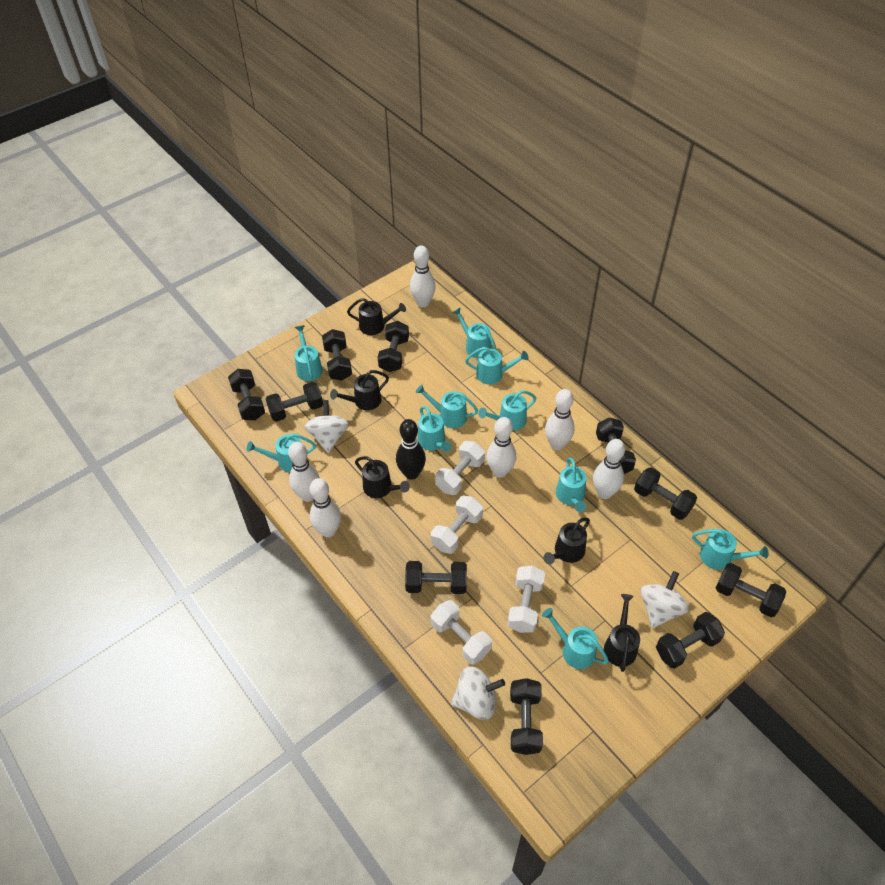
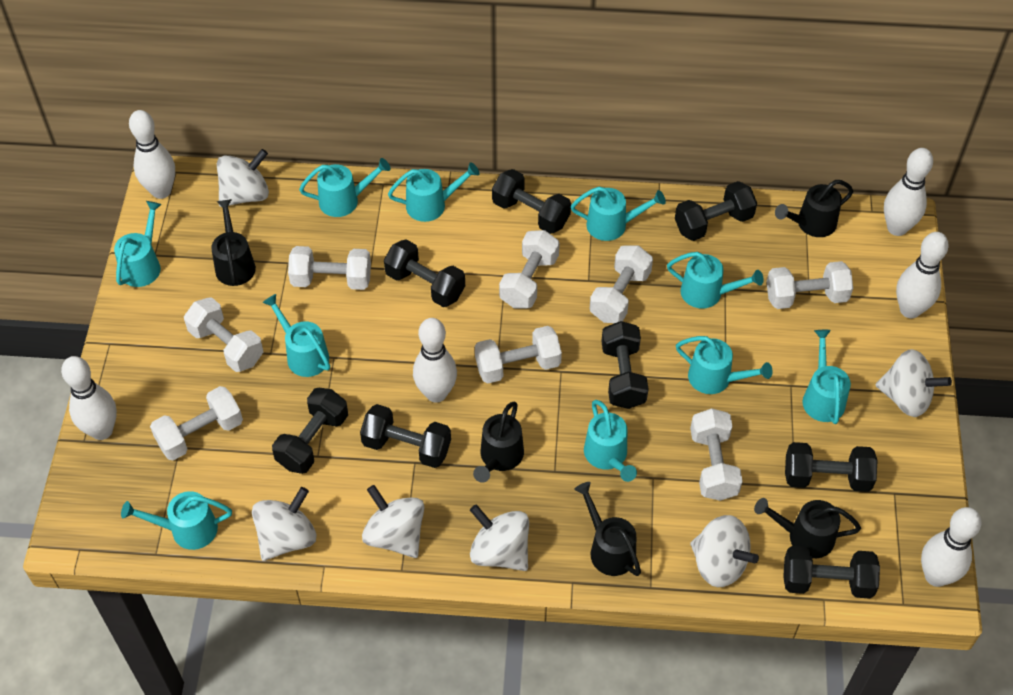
black bowling pin: [396,419,426,480] = 1 -> none = 0
black dumbbell: [228,369,265,420] [266,382,323,422] [322,329,352,381] [378,321,409,372] [405,561,467,594] [510,678,543,755] [596,417,636,474] [634,467,697,520] [656,612,725,669] [716,563,786,617] = 10 -> [272,388,348,474] [360,404,451,468] [384,239,465,307] [492,169,571,234] [601,321,648,409] [675,181,757,241] [783,546,880,599] [785,442,878,492] = 8
white dumbbell: [431,495,483,554] [431,600,492,664] [435,441,485,495] [507,566,545,633] = 4 -> [150,386,243,461] [184,297,263,372] [288,246,371,290] [475,326,562,384] [499,230,560,309] [590,245,653,323] [690,408,743,501] [766,261,853,309] = 8
white spinning top: [305,400,349,453] [451,666,505,720] [640,571,689,628] = 3 -> [217,149,269,207] [252,487,316,561] [362,485,425,558] [470,504,529,571] [690,515,759,587] [876,349,952,417] = 6

